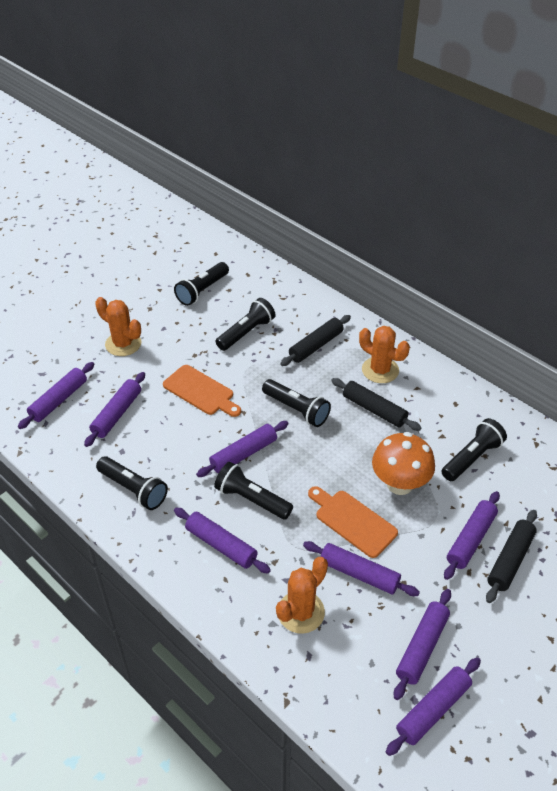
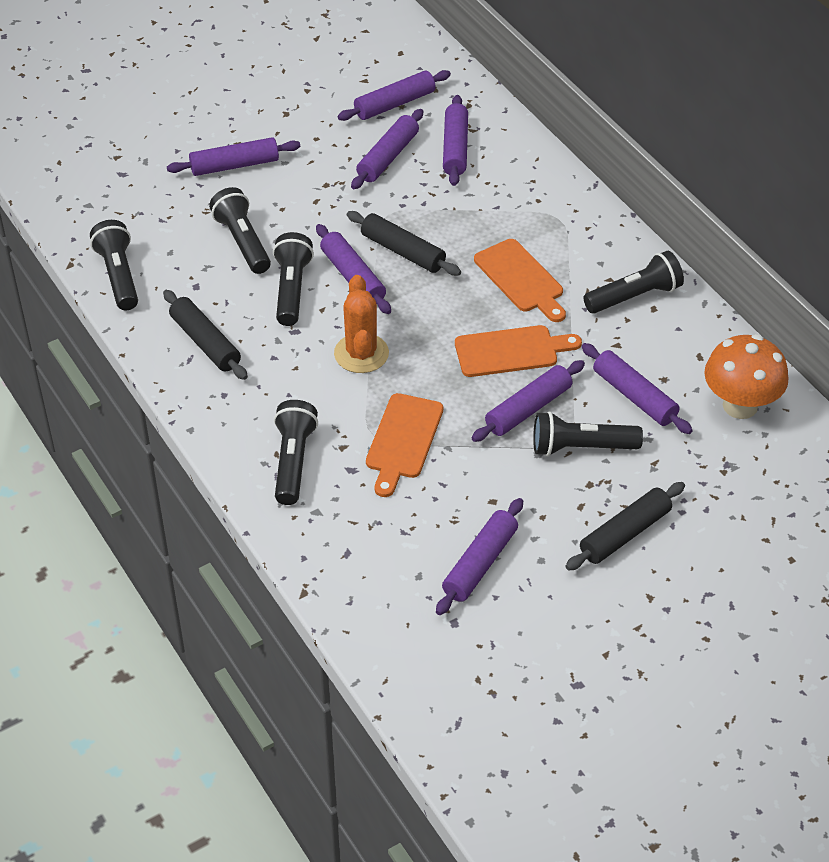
orange cactus: [95,297,141,356] [276,557,328,634] [359,326,410,383] = 3 -> [334,275,389,373] = 1
orange cutting board: [163,365,241,417] [308,486,398,558] = 2 -> [366,393,443,497] [455,325,582,377] [474,239,566,322] = 3

